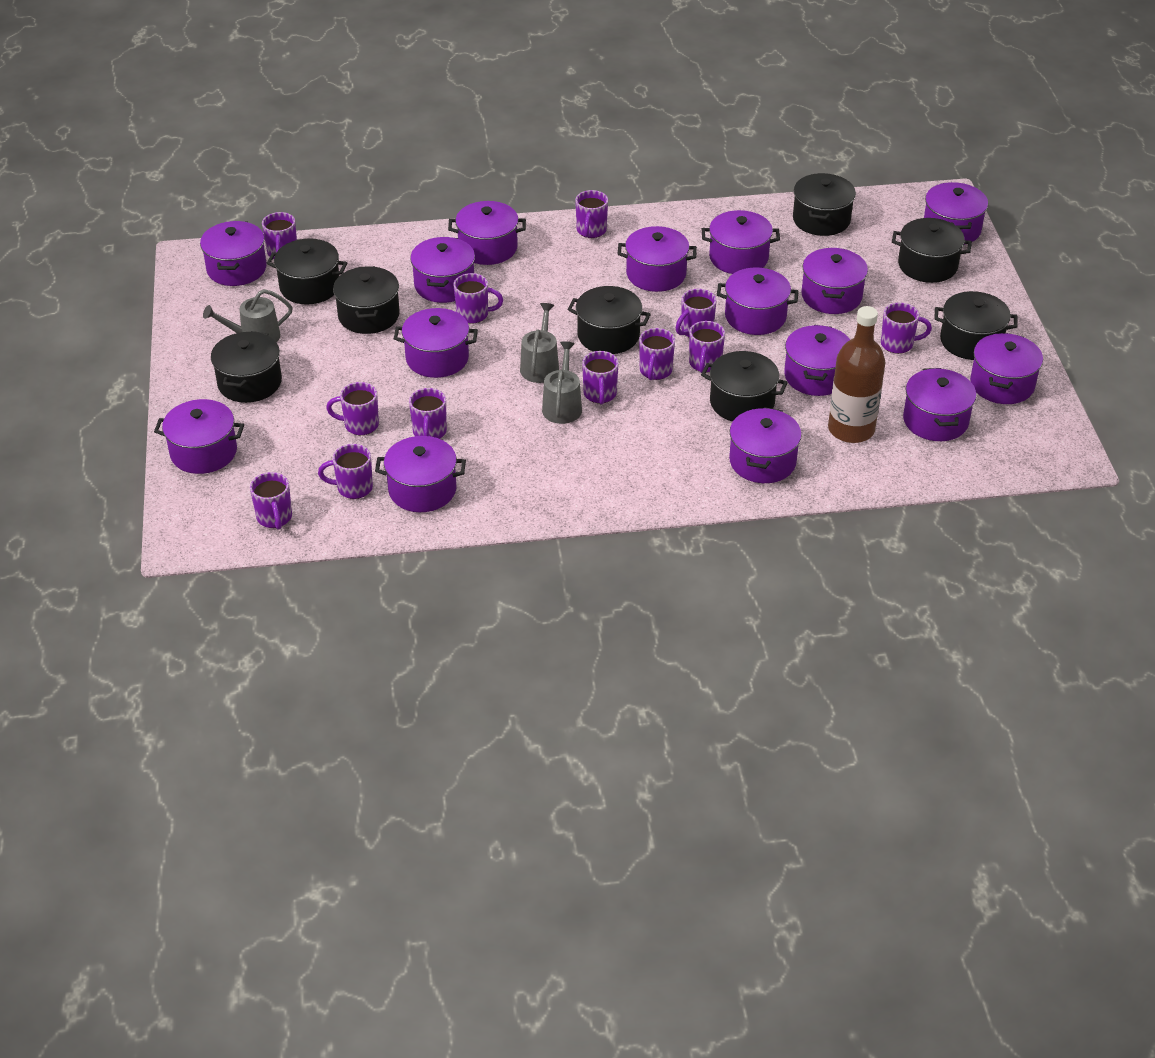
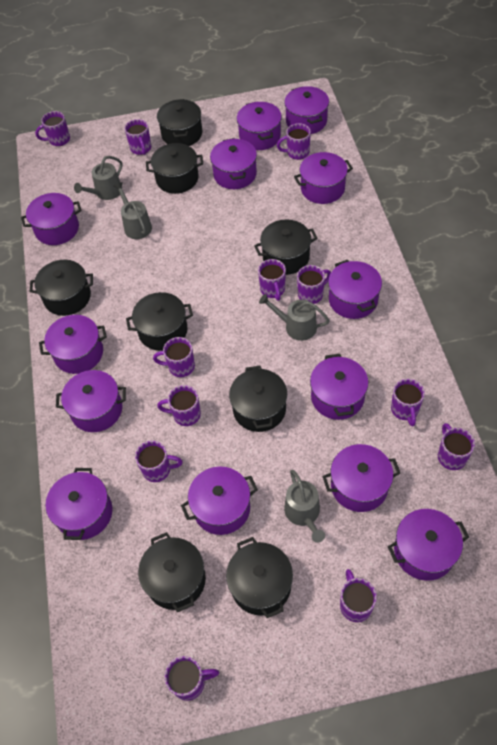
brown bottle: [828,306,885,443] = 1 -> none = 0
grey watering can: [203,289,293,343] [520,303,559,383] [542,341,582,424] = 3 -> [74,156,123,200] [114,182,152,239] [259,294,330,341] [284,470,325,543] = 4
purple pot: [154,399,244,474] [200,221,267,286] [375,436,466,512] [394,308,478,378] [410,237,475,303] [448,201,526,265] [618,226,697,292] [702,210,780,274] [717,268,799,335] [729,407,802,483] [784,325,850,396] [802,248,868,314] [903,368,976,441] [924,182,988,245] [970,333,1043,404] = 15 -> [21,193,81,245] [39,315,107,374] [46,468,112,540] [56,370,126,432] [181,466,258,535] [210,138,257,189] [237,102,282,150] [284,86,329,134] [294,152,353,204] [310,354,368,420] [322,444,400,512] [328,260,382,319] [388,509,469,581] = 13

